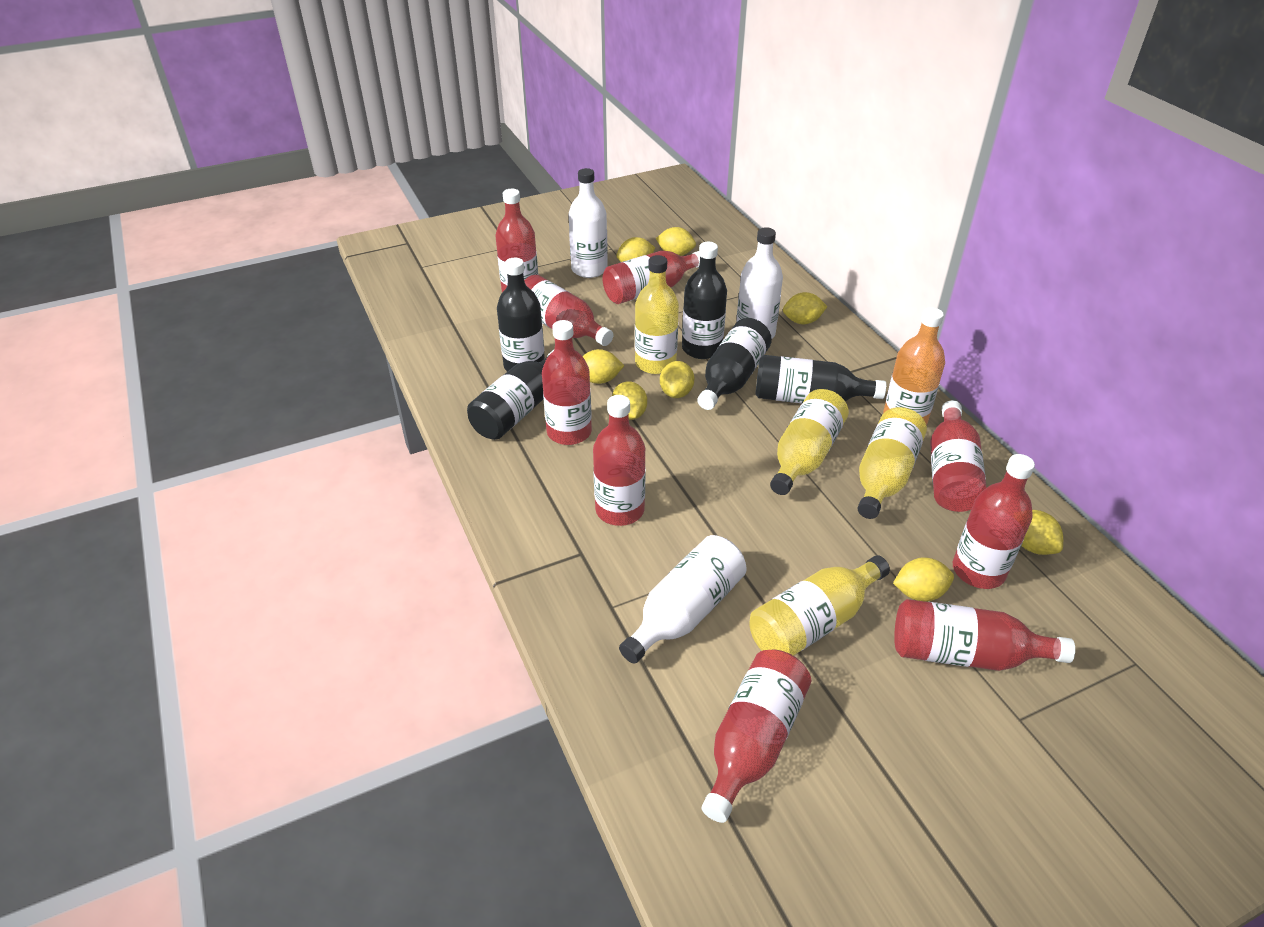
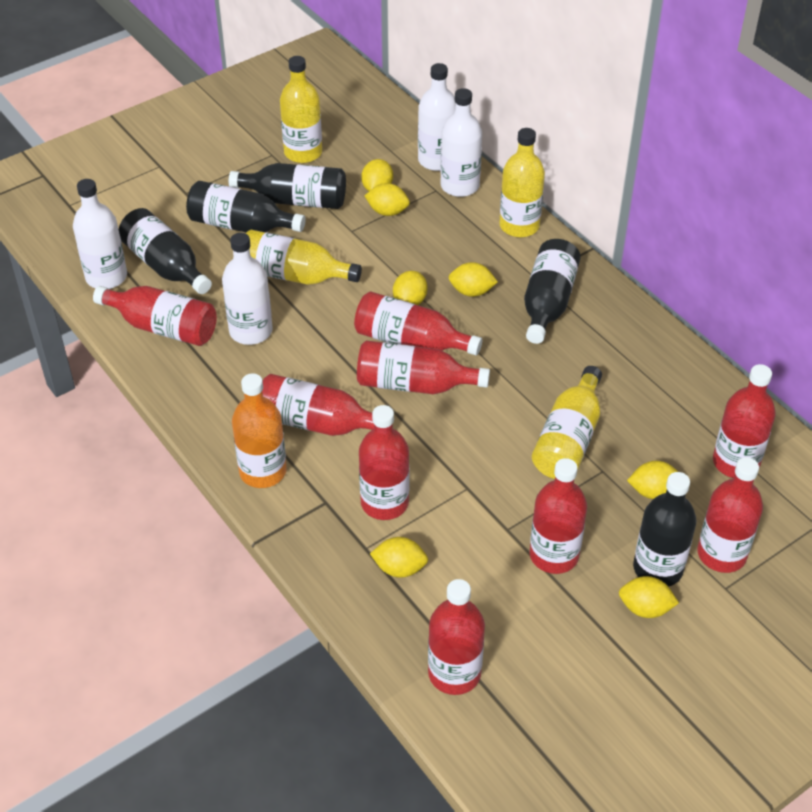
white bottle: [569,168,608,278] [619,535,747,664] [737,227,783,339] = 3 -> [73,179,127,289] [222,233,272,345] [418,63,456,171] [440,88,482,197] = 4
yellow lemon: [583,349,625,384] [612,381,647,420] [616,237,655,262] [656,227,696,256] [660,361,695,398] [783,292,827,324] [893,557,954,602] [1021,510,1063,555] = 8 -> [361,159,393,191] [364,183,410,216] [370,537,428,578] [393,271,427,305] [449,262,498,297] [619,576,679,618] [627,461,678,499] = 7

